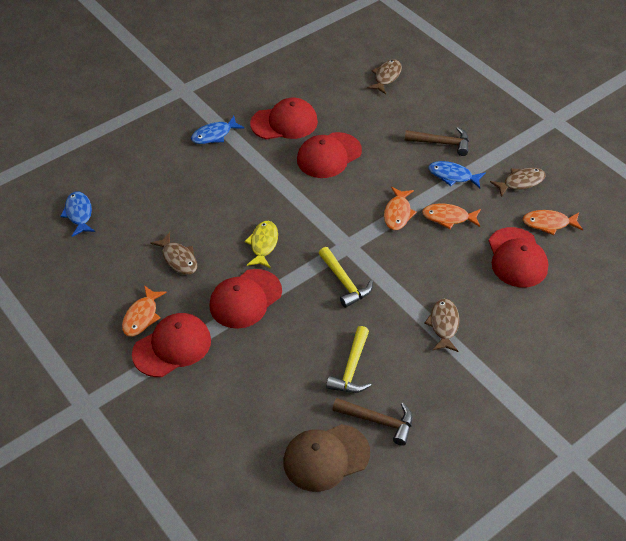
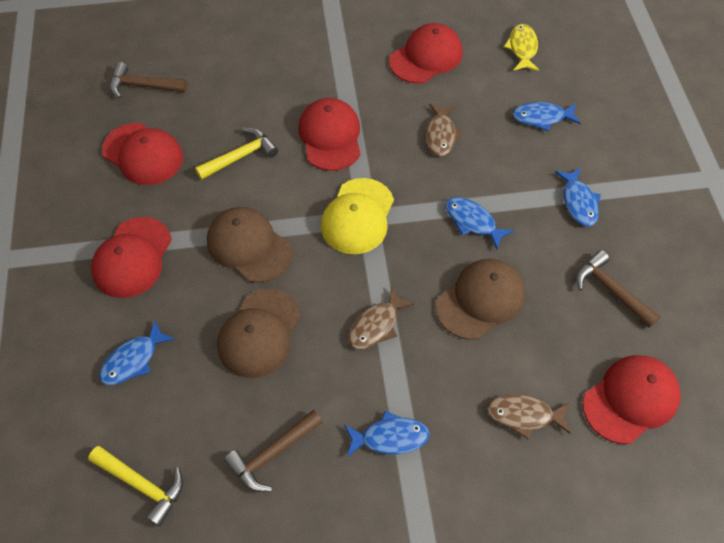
blue fish: [60,192,95,237] [191,116,245,144] [428,161,486,188] = 3 -> [99,320,175,385] [344,411,430,457] [446,197,514,249] [512,102,581,131] [555,168,601,226] = 5
brown cap: [283,424,370,492] = 1 -> [207,207,292,283] [217,289,301,378] [436,259,525,340] = 3
brown fish: [150,232,197,275] [367,59,402,94] [424,298,459,352] [490,168,546,197] = 4 -> [348,286,415,349] [426,104,463,156] [487,394,571,439] = 3
brown hammer: [332,398,413,446] [405,127,469,156] = 2 -> [110,62,187,99] [224,410,323,492] [576,250,660,328] = 3
orange fish: [122,285,167,336] [384,187,417,230] [422,203,481,229] [523,210,583,235] = 4 -> none = 0
yellow cap: none = 0 -> [321,178,394,254] = 1

